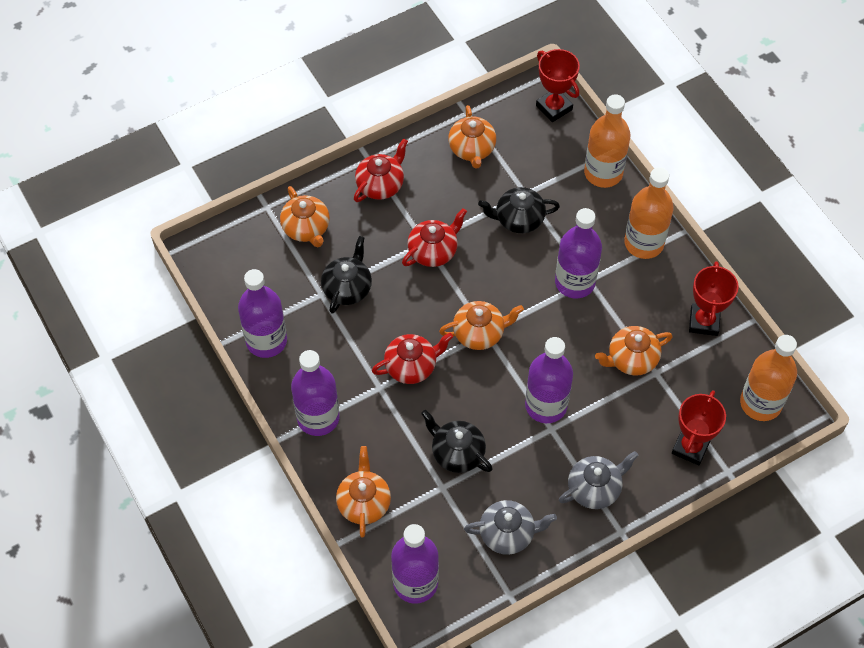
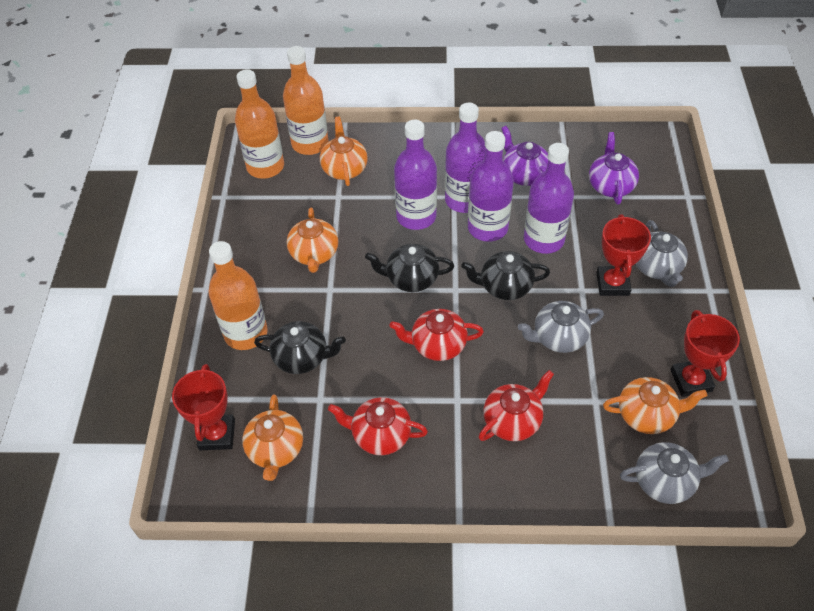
grey teapot: [464,500,557,555] [559,451,639,509] = 2 -> [518,301,604,353] [620,442,729,504] [636,220,688,287] = 3
orange teapot: [280,186,330,247] [336,446,391,538] [439,301,524,350] [448,105,496,168] [595,326,673,376] = 5 -> [242,394,303,481] [287,207,338,273] [320,117,368,186] [603,377,707,434] = 4
purple bottle: [238,269,287,358] [291,350,339,436] [391,524,439,604] [525,337,573,423] [555,208,602,298] = 5 -> [394,120,437,230] [445,103,486,213] [468,131,514,242] [524,143,574,254] = 4
purple teapot: none = 0 -> [501,126,548,186] [589,132,639,205] = 2

